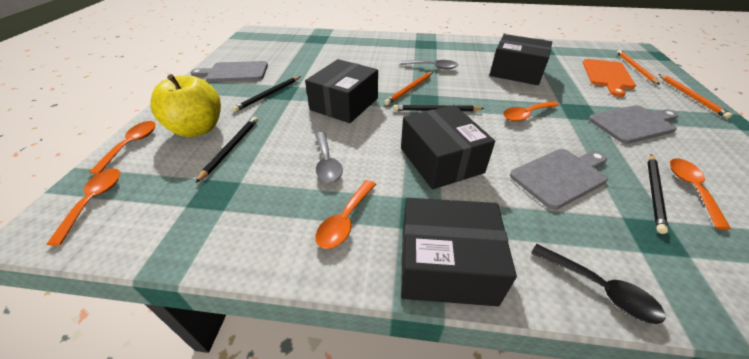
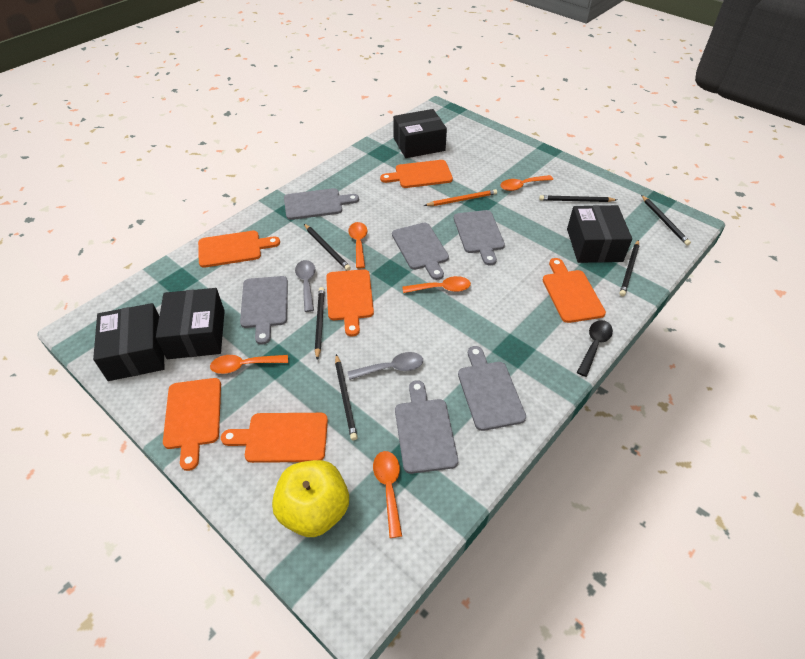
black pencil: [196,117,258,183] [232,76,301,112] [393,105,484,111] [647,154,668,234] = 4 -> [304,224,351,271] [315,287,325,360] [335,354,358,440] [539,195,617,202] [620,240,639,296] [641,195,691,246] = 6
grey cutting board: [191,61,268,82] [510,149,608,210] [589,105,678,144] = 3 -> [240,276,288,345] [284,188,359,220] [392,223,449,280] [395,380,458,474] [454,210,505,265] [458,346,526,431] = 6
orange cutting board: [583,59,636,97] = 1 -> [163,378,221,471] [198,231,280,268] [221,413,328,463] [326,269,374,337] [380,160,453,188] [543,258,606,323] = 6
orange pencil: [384,72,433,105] [617,50,660,85] [659,74,732,119] = 3 -> [424,189,497,206] = 1

